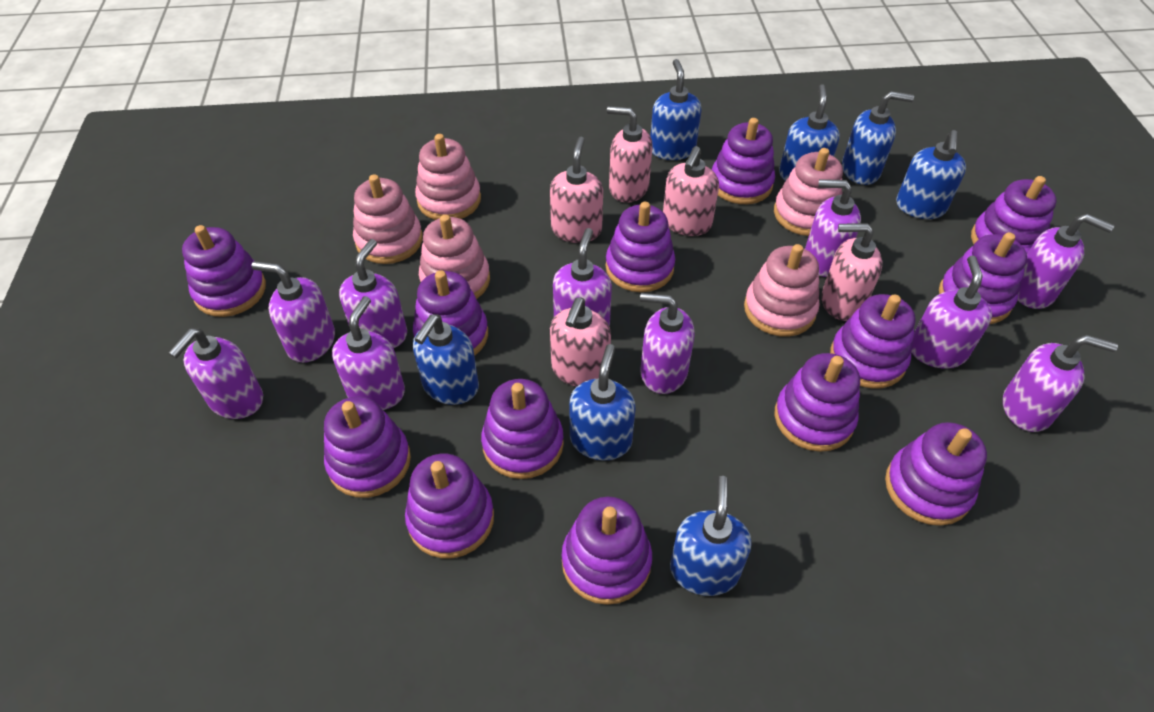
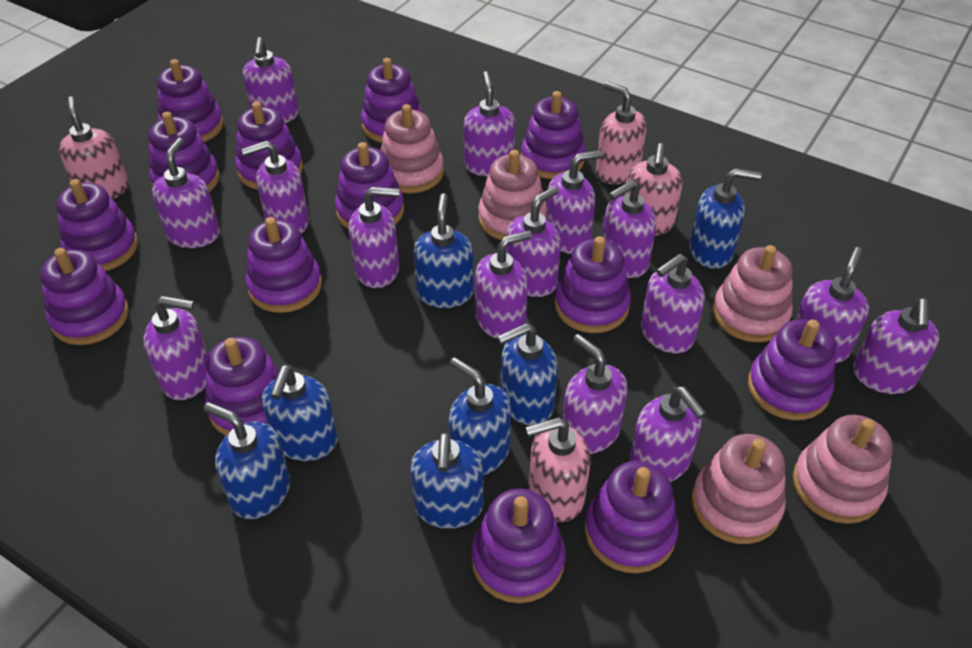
pink soap dispenser: [550,137,603,243] [550,298,611,386] [607,106,653,203] [663,146,719,236] [821,223,882,321] = 5 -> [59,96,129,199] [525,417,591,522] [596,82,647,184] [624,143,683,236] = 4
purple soap dispenser: [168,329,263,419] [252,261,335,363] [332,296,405,410] [339,239,407,348] [553,228,612,326] [640,293,695,394] [805,179,861,277] [911,256,992,369] [1003,335,1118,432] [1018,214,1114,309] = 10 -> [143,296,208,400] [152,138,220,248] [241,140,309,234] [243,37,299,123] [349,187,399,288] [463,71,515,176] [475,230,532,339] [506,186,561,297] [546,150,603,254] [562,334,628,454] [602,180,656,278] [629,387,706,482] [641,254,705,354] [795,247,869,363] [853,299,939,394] = 15
purple stacking toy: [182,225,266,317] [324,396,411,498] [405,454,494,559] [413,270,488,356] [481,379,564,479] [562,497,652,605] [606,202,675,292] [712,118,775,204] [775,353,860,452] [830,294,915,389] [885,422,987,526] [939,232,1027,324] [971,176,1057,253] = 13 -> [40,248,129,345] [56,179,138,271] [148,112,220,192] [157,59,224,142] [205,337,279,436] [235,102,303,190] [246,217,322,313] [335,142,404,229] [361,58,423,143] [471,488,566,603] [521,91,586,179] [555,236,631,333] [585,461,678,573] [748,319,836,420] = 14

